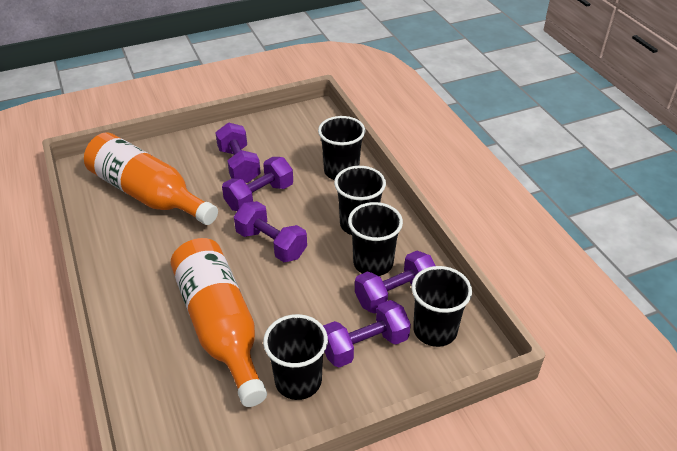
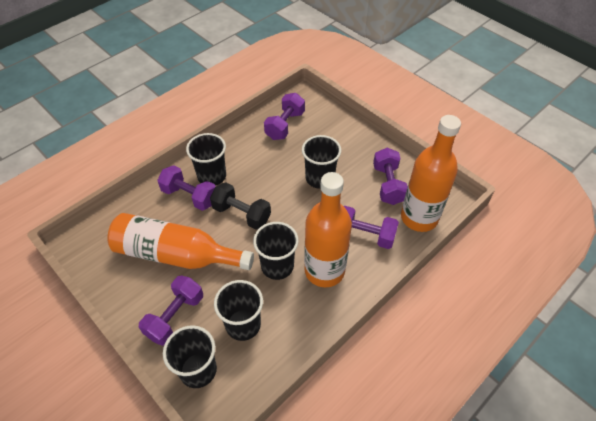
black dumbbell: none = 0 -> [210,182,271,230] = 1
orange bottle: [84,132,218,225] [171,238,267,407] = 2 -> [107,213,254,270] [304,172,352,288] [401,115,461,232] = 3

